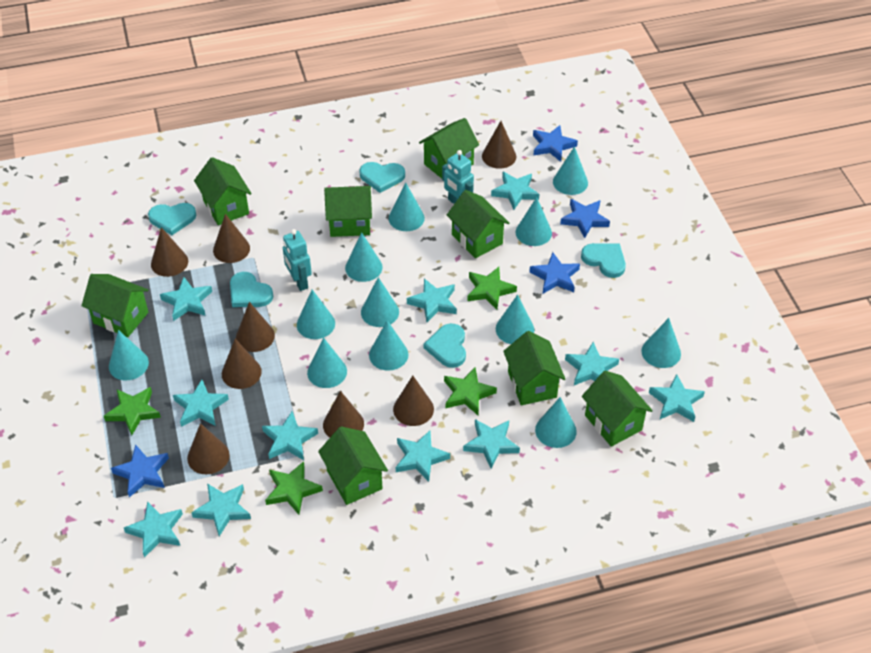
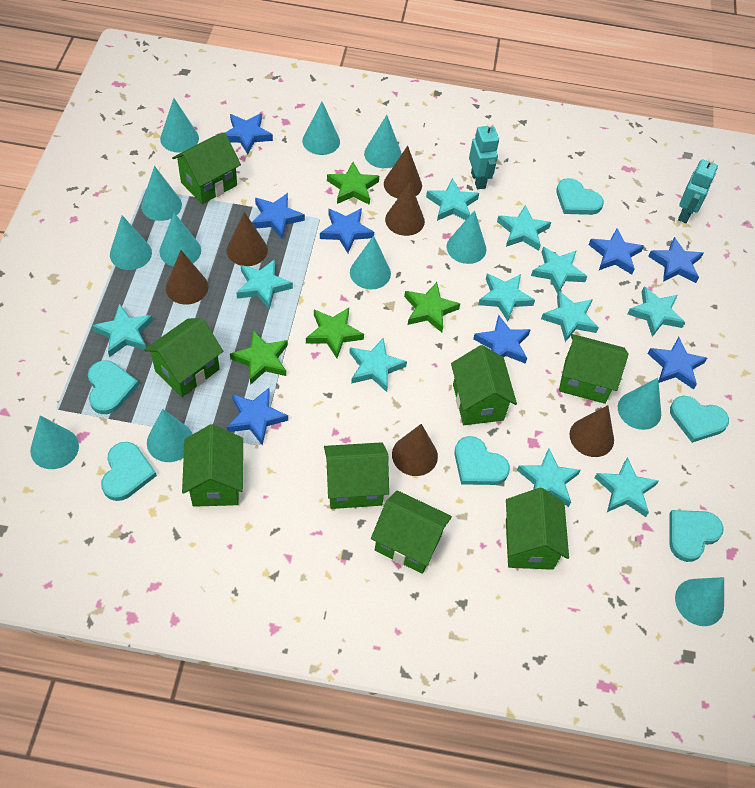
blue star: [111,444,169,498] [529,252,580,294] [533,125,578,162] [560,199,610,238] = 4 -> [225,113,273,154] [227,388,288,445] [252,193,305,239] [320,208,374,253] [473,315,531,364] [589,228,644,274] [647,337,707,389] [648,237,703,283] = 8
brown cone: [151,227,188,277] [187,423,229,474] [213,214,250,263] [222,339,262,389] [236,302,275,352] [323,391,364,438] [393,375,434,426] [482,121,516,169] = 8 -> [166,250,208,305] [227,212,268,266] [384,146,422,198] [385,182,425,236] [392,424,438,476] [569,405,614,457] = 6
turquoise heart: [148,203,196,235] [230,272,273,307] [359,162,405,193] [423,323,466,368] [581,243,626,278] = 5 -> [88,360,139,414] [101,442,157,501] [454,436,510,485] [556,178,604,215] [669,510,724,562] [670,396,729,443] = 6

